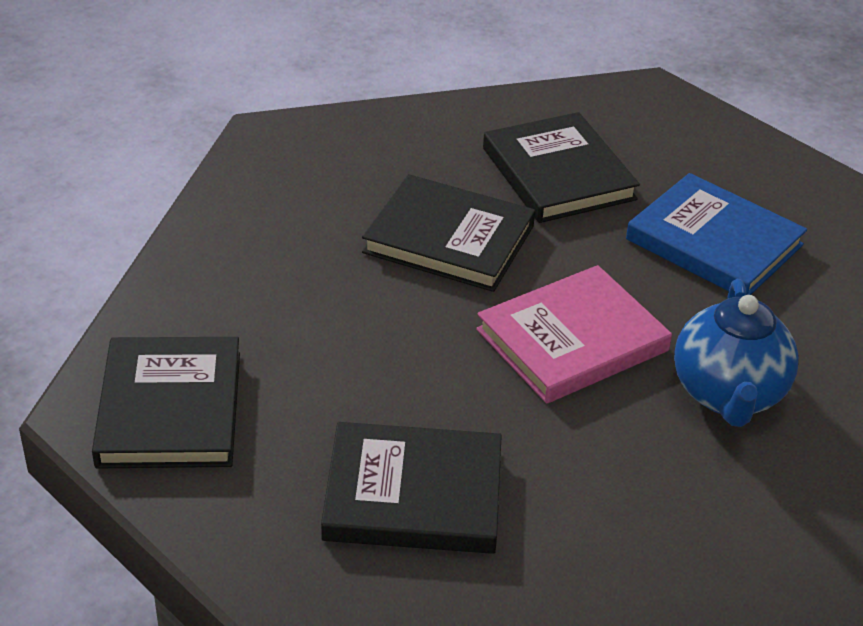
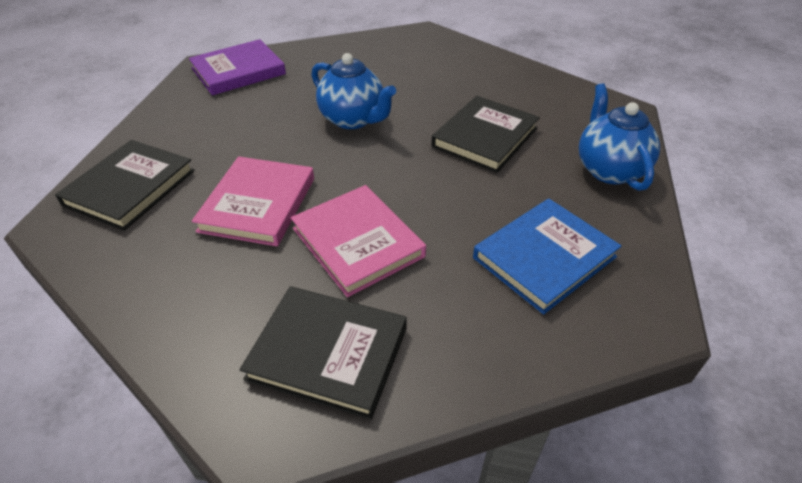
black book: [92,337,240,468] [321,422,502,554] [362,174,535,292] [483,112,640,223] = 4 -> [55,140,195,231] [240,286,407,420] [431,96,540,173] = 3
blue teapot: [674,279,799,427] = 1 -> [311,53,396,129] [579,84,660,191] = 2
pink book: [476,265,672,404] = 1 -> [192,156,314,246] [291,185,426,297] = 2
purple book: none = 0 -> [189,39,286,95] = 1

